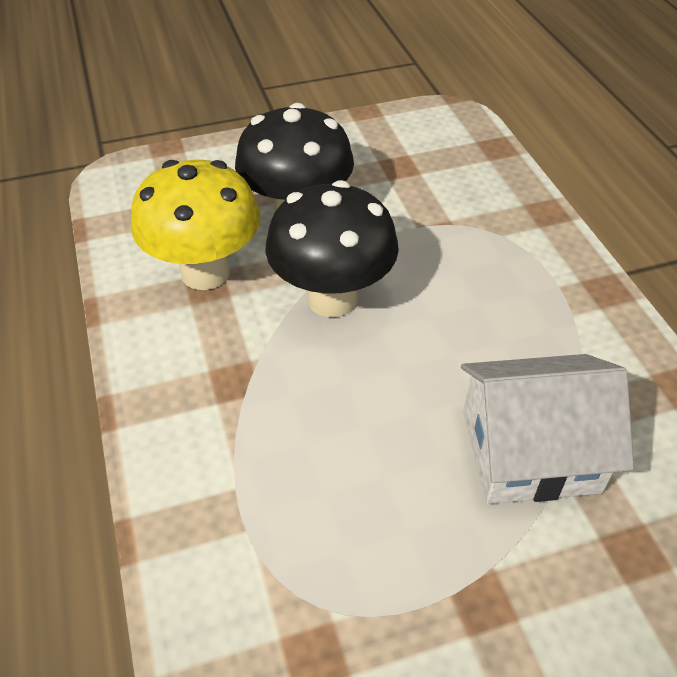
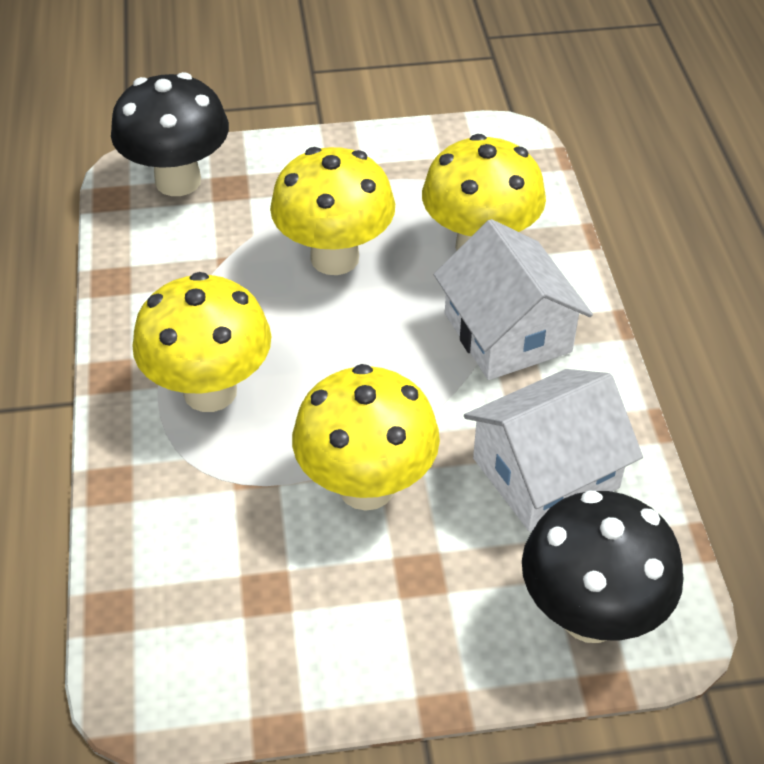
white house: [461,354,634,504] = 1 -> [434,219,593,380] [464,369,643,532] = 2
yellow mushroom: [131,160,260,290] = 1 -> [132,272,271,412] [270,147,395,275] [292,364,440,511] [422,134,546,251] = 4

